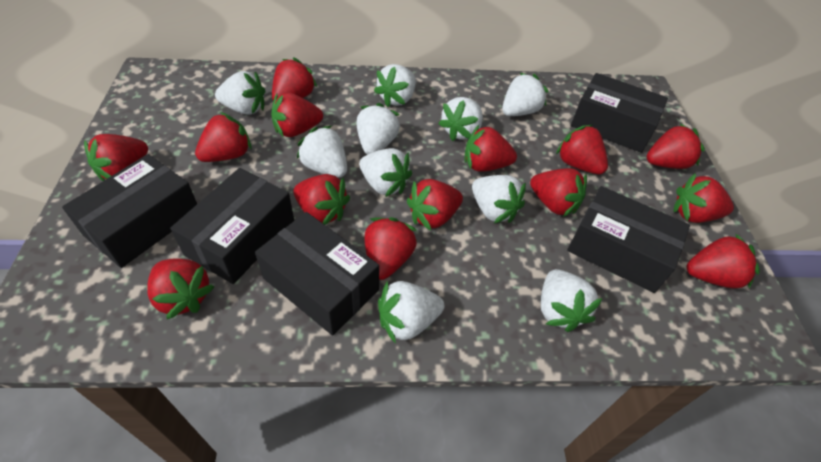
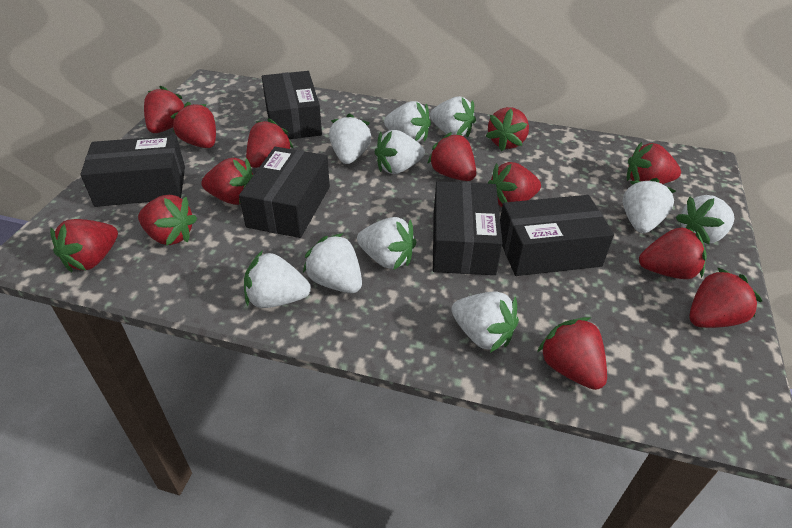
red strawberry: [84,134,148,181] [148,258,214,319] [195,112,252,162] [271,92,323,137] [272,57,317,101] [293,174,350,225] [364,217,417,280] [407,179,463,231] [465,125,517,172] [530,168,587,217] [556,125,608,174] [647,124,705,169] [673,173,734,223] [687,233,760,289] = 14 -> [50,219,118,272] [138,195,197,246] [144,86,184,133] [171,102,216,148] [201,157,253,205] [246,118,294,168] [427,132,476,181] [486,107,529,151] [488,162,541,207] [537,317,607,390] [627,142,681,184] [639,226,707,279] [689,267,762,328] = 13

